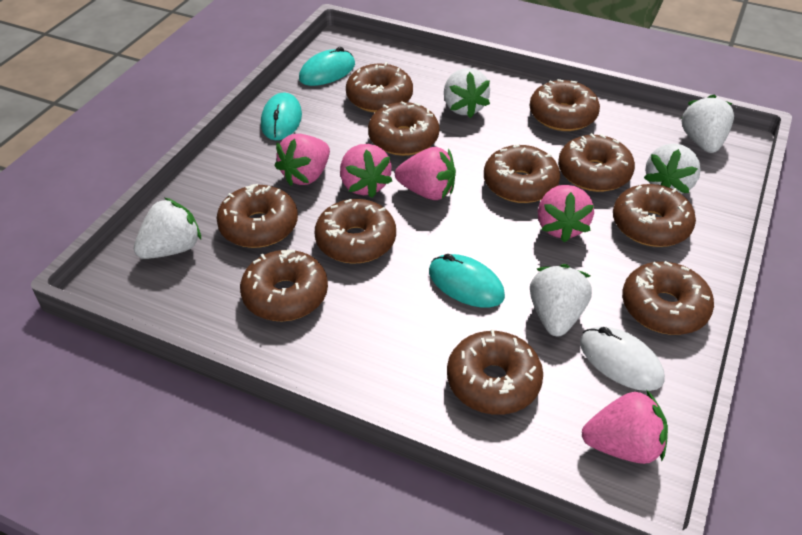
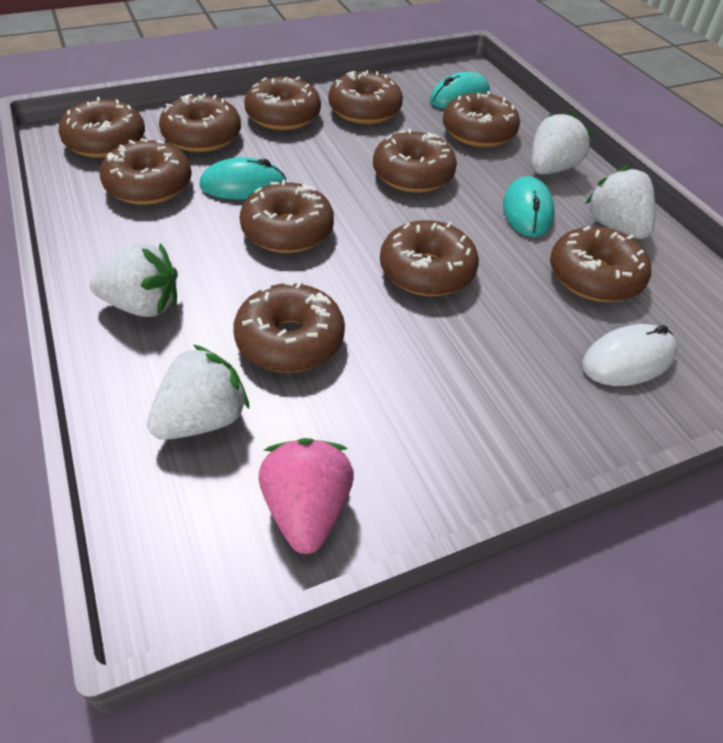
pink strawberry: [275,134,330,186] [340,144,392,198] [395,147,456,200] [538,185,594,242] [582,390,668,464] = 5 -> [259,438,354,554] = 1
white strawberry: [134,198,201,259] [444,68,490,118] [530,264,592,336] [644,144,701,194] [682,95,734,153] = 5 -> [90,242,178,317] [147,345,249,440] [532,111,593,174] [586,166,655,239] = 4

